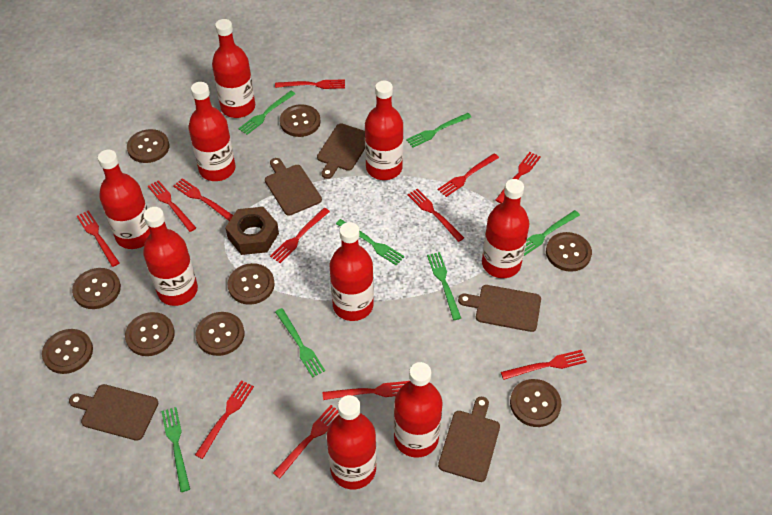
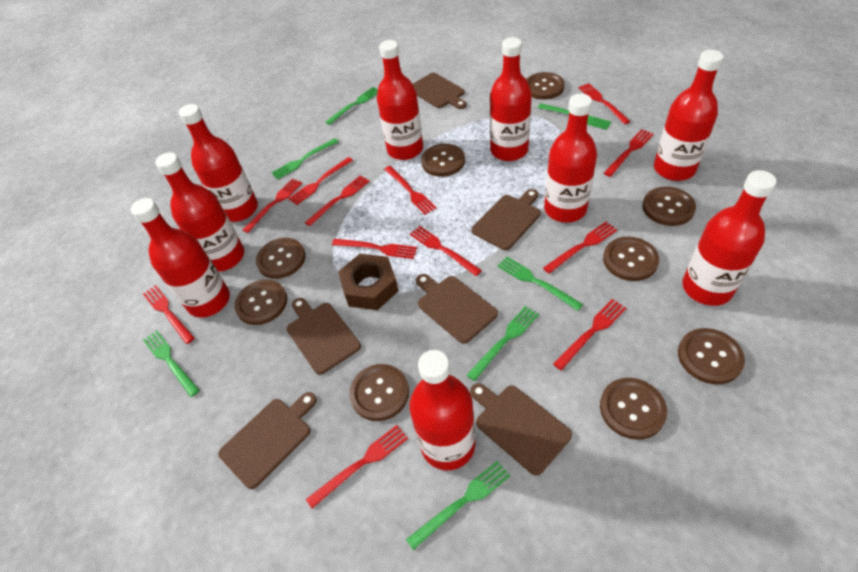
brown cutting board: [69,384,158,441] [265,158,322,216] [317,123,365,179] [438,397,500,482] [458,285,541,332] = 5 -> [218,392,317,489] [287,298,361,375] [413,73,467,109] [416,274,498,344] [470,383,572,476] [471,189,541,250] = 6

